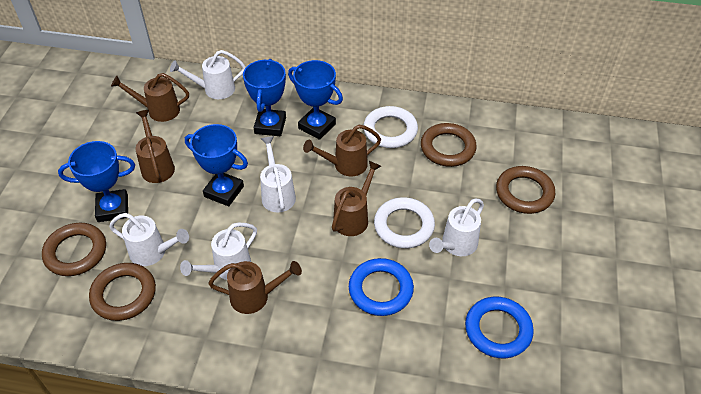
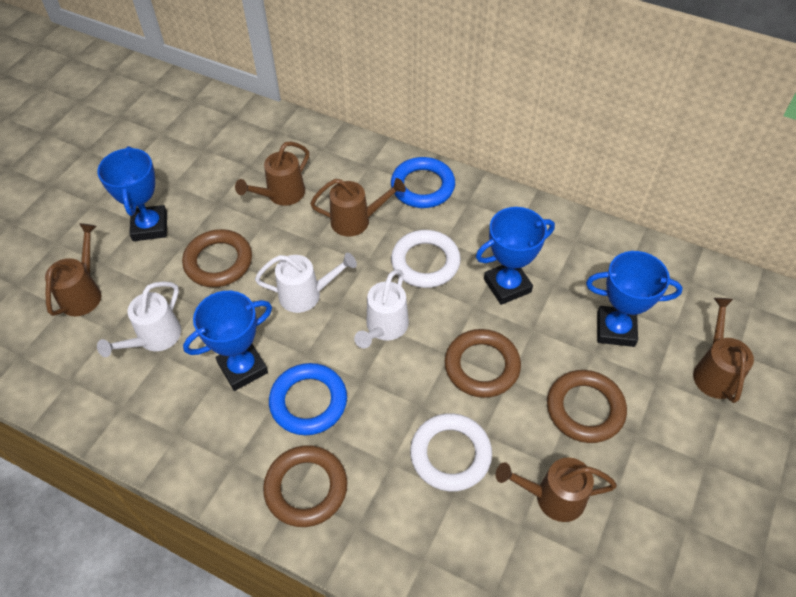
white watering can: [109,213,189,266] [170,50,246,99] [180,223,257,280] [260,136,296,212] [429,199,484,256] = 5 -> [97,281,181,357] [255,253,357,313] [354,269,409,348] = 3

